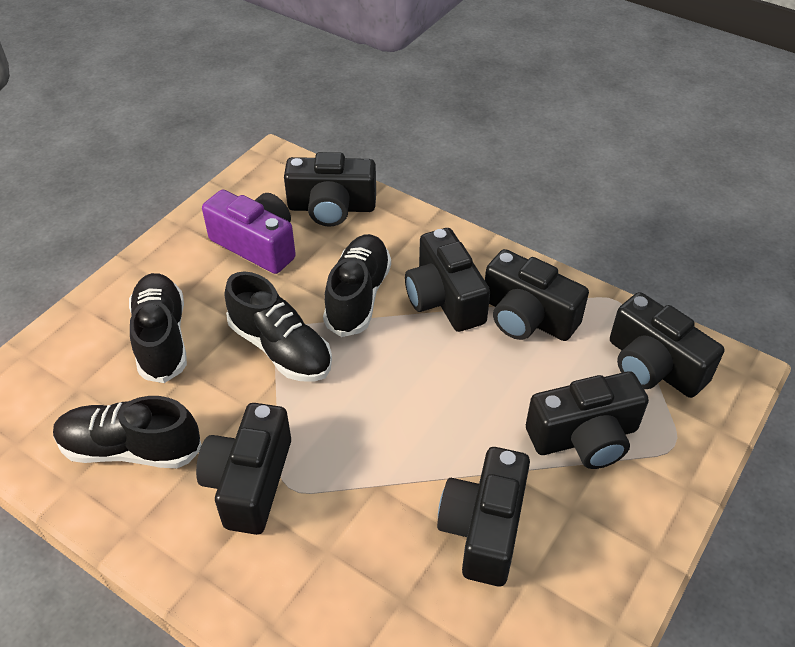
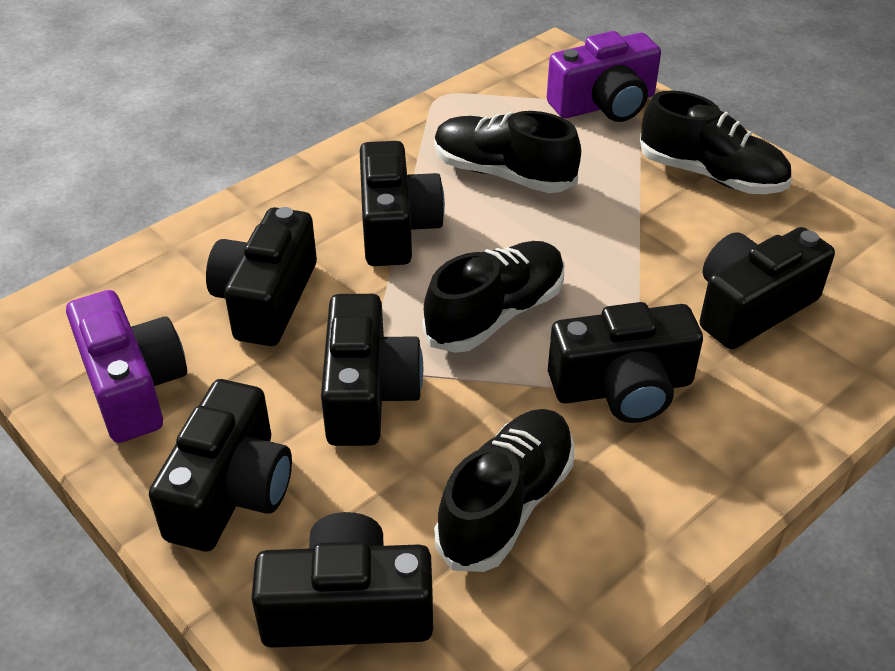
purple camera: [202,189,296,274] = 1 -> [66,290,187,443] [547,31,661,122] = 2

